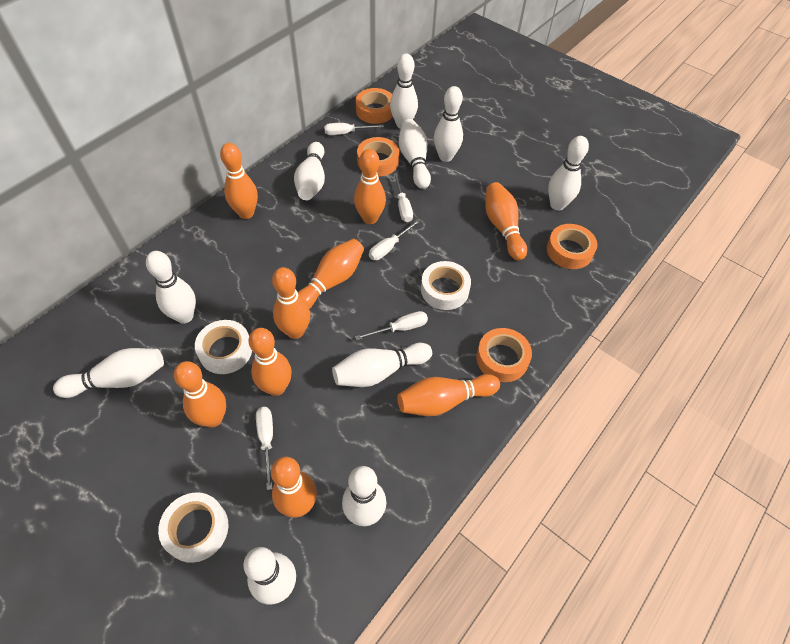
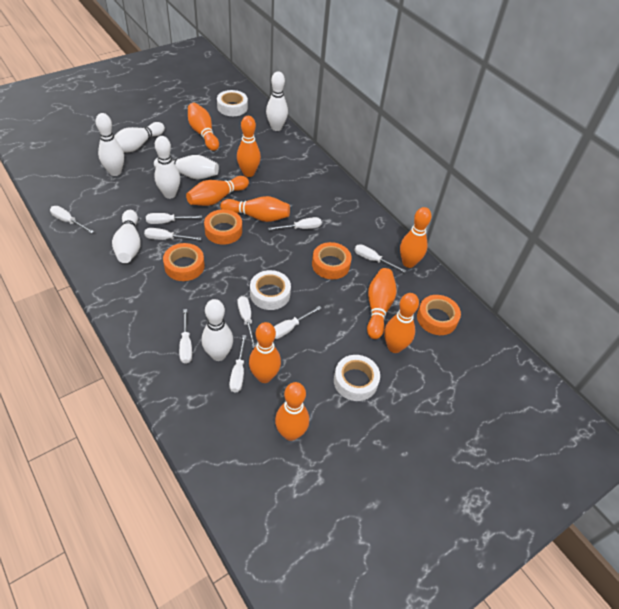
white bowling pin: [53,348,164,398] [146,251,196,324] [243,547,296,605] [294,142,325,200] [332,343,432,387] [342,466,386,526] [390,54,418,129] [399,119,431,189] [434,86,463,162] [548,136,589,210] = 10 -> [96,113,124,176] [112,210,141,263] [114,122,165,152] [154,136,180,199] [154,155,219,179] [202,299,233,361] [266,71,288,131] = 7
white screwdriver: [256,407,273,490] [324,123,384,135] [355,311,428,340] [369,219,420,260] [394,173,413,222] = 5 -> [50,206,94,234] [144,228,201,240] [146,213,202,224] [179,309,192,364] [229,335,247,392] [237,296,256,348] [268,217,322,230] [274,306,322,339] [354,244,406,273] = 9

